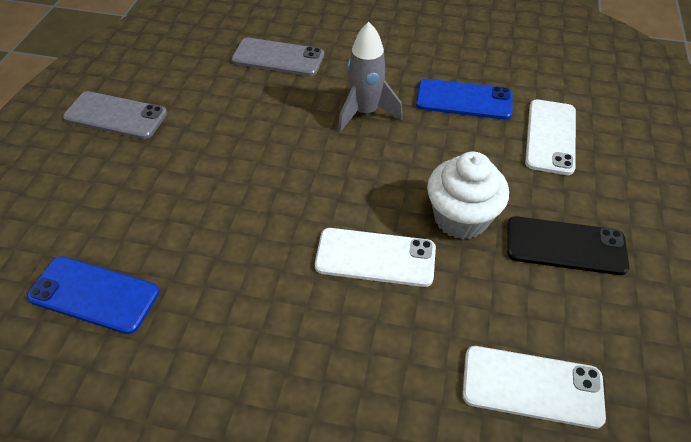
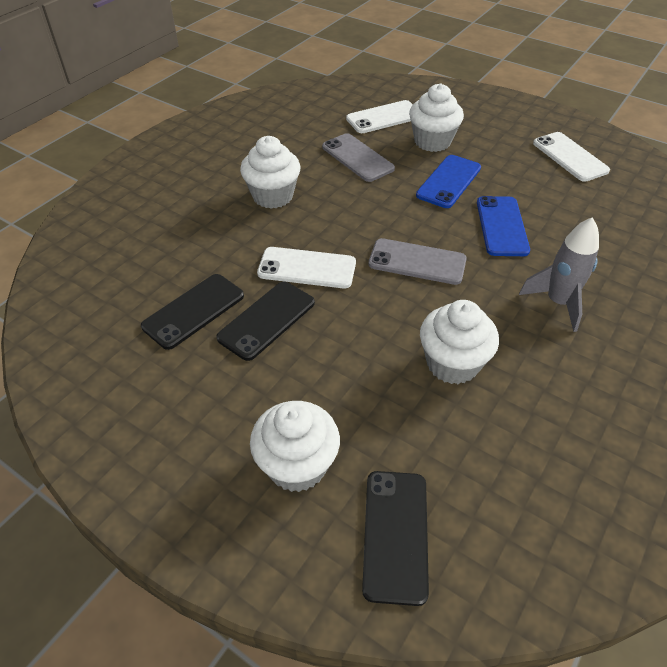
black phone: [507,216,629,275] = 1 -> [141,274,244,350] [216,282,315,361] [362,471,429,606] = 3
white cupcake: [427,152,509,240] = 1 -> [240,136,300,208] [250,401,340,492] [409,84,464,152] [420,300,499,384] = 4

